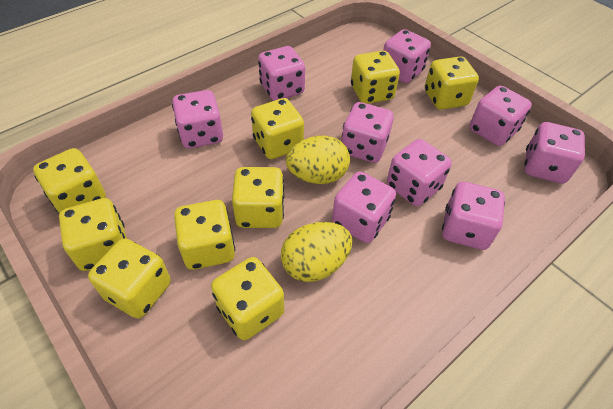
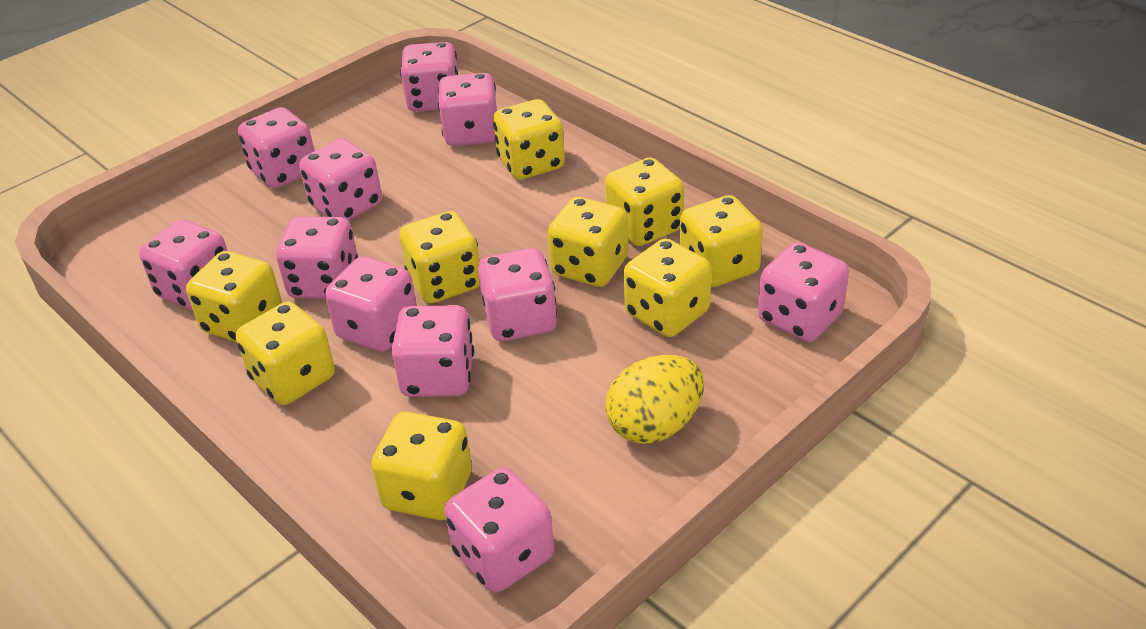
pink dice: [172,90,223,148] [258,46,305,101] [332,172,396,243] [341,102,394,163] [383,29,431,83] [387,139,452,206] [442,182,505,250] [469,86,532,146] [524,122,585,184] = 9 -> [139,220,228,310] [238,107,314,188] [276,216,358,299] [299,139,382,221] [325,256,417,352] [391,305,474,397] [400,42,458,112] [438,73,497,146] [445,467,554,593] [478,248,557,341] [758,242,849,342] = 11
yellow egg: [281,222,352,282] [286,136,350,184] = 2 -> [605,355,704,444] = 1

